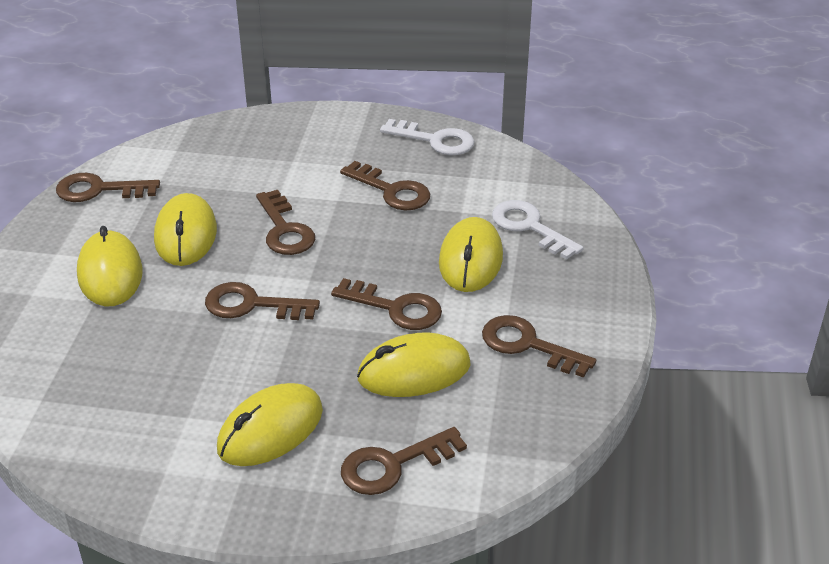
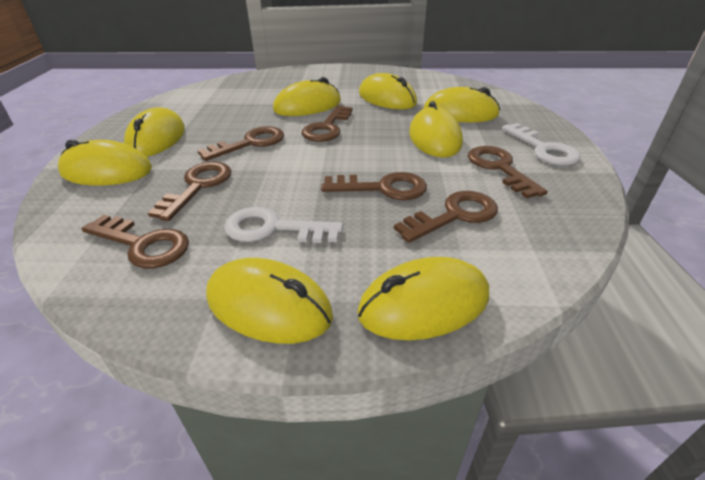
yellow mouse: [77,226,142,306] [154,193,217,266] [217,383,323,466] [357,333,471,397] [439,217,503,292] = 5 -> [58,140,152,186] [124,107,185,157] [206,258,333,344] [273,77,341,116] [357,257,489,340] [359,73,417,109] [409,101,463,158] [423,87,500,122] = 8

